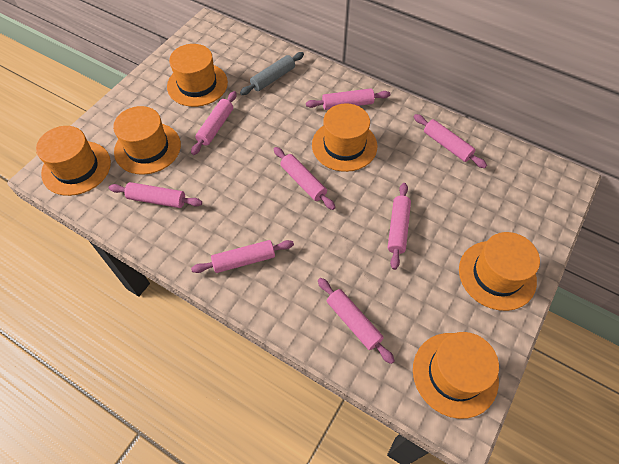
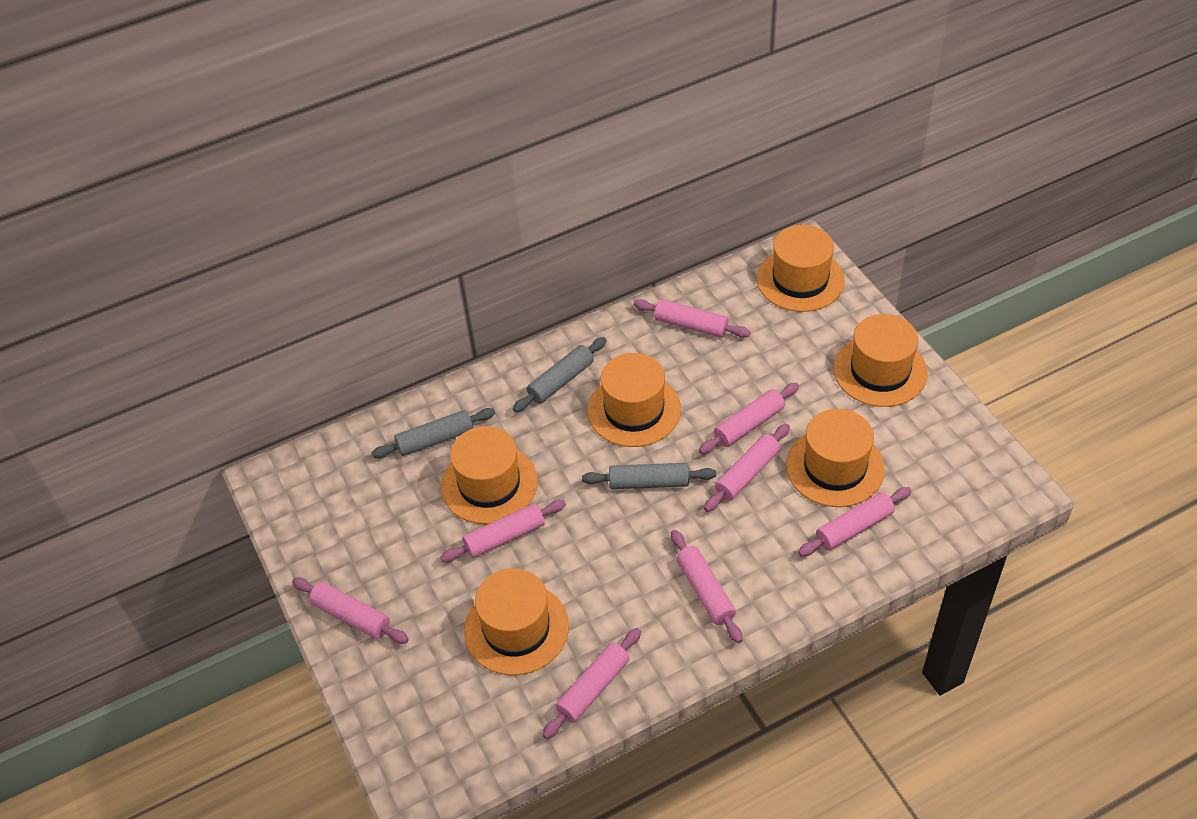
grey rolling pin: [240,52,304,95] = 1 -> [372,408,495,458] [513,337,607,412] [582,463,716,489] = 3

